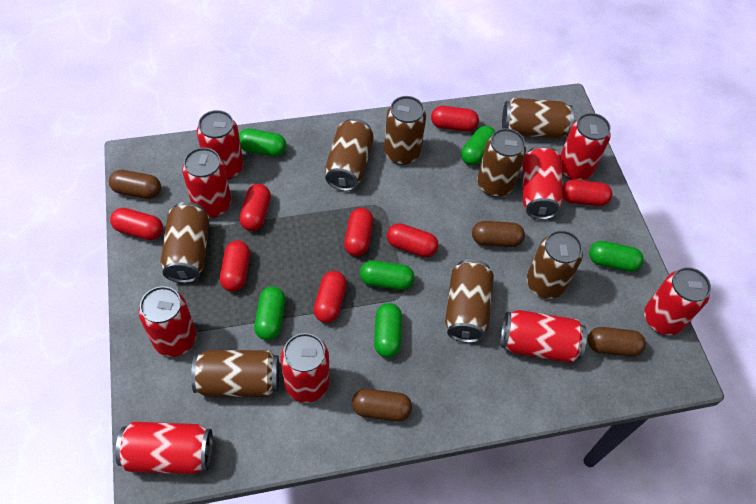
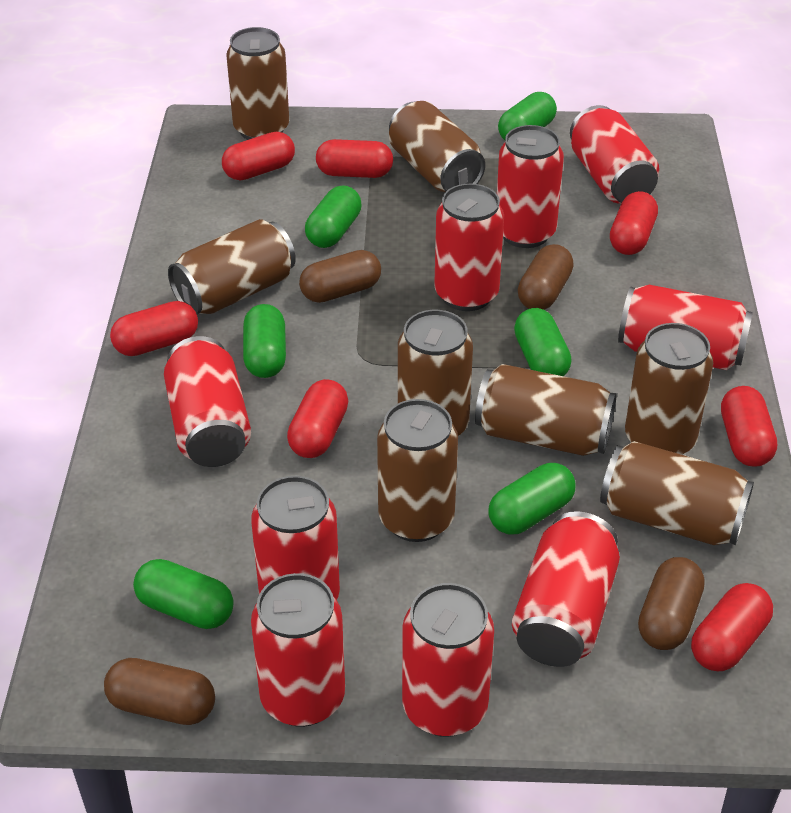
red capsule: [110,208,163,240] [220,240,250,292] [239,184,271,231] [313,271,347,323] [344,208,373,256] [387,223,439,257] [431,106,479,131] [563,180,613,206] = 8 -> [110,301,198,356] [222,132,295,180] [287,379,348,458] [316,139,393,178] [610,191,658,255] [691,583,773,671] [721,386,777,467] = 7

